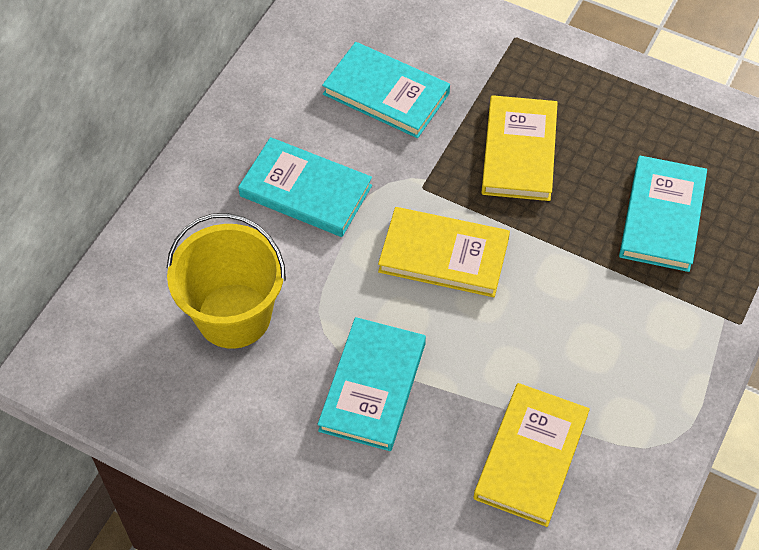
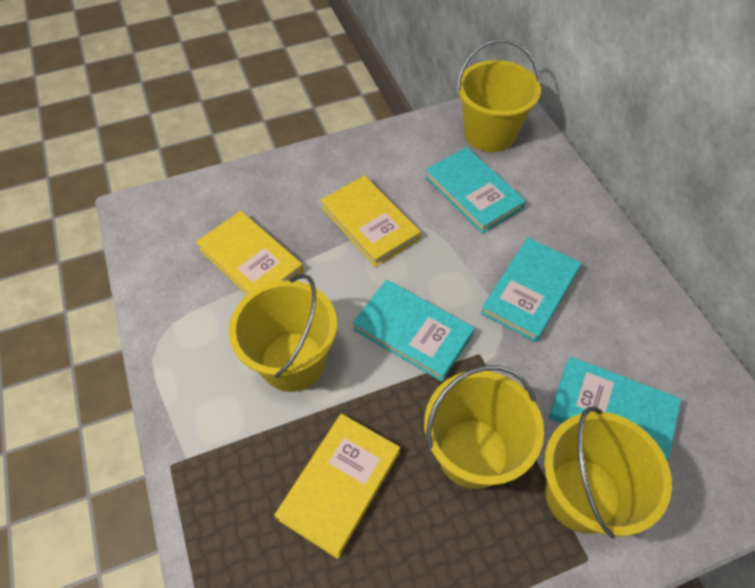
yellow bucket: [167,213,286,349] = 1 -> [229,274,337,392] [424,365,544,489] [457,39,541,152] [544,407,672,538] = 4

